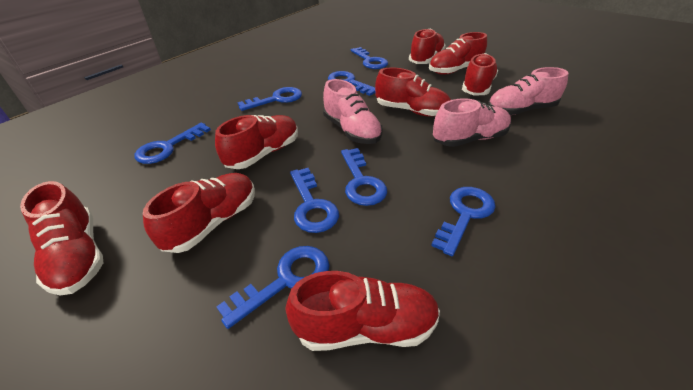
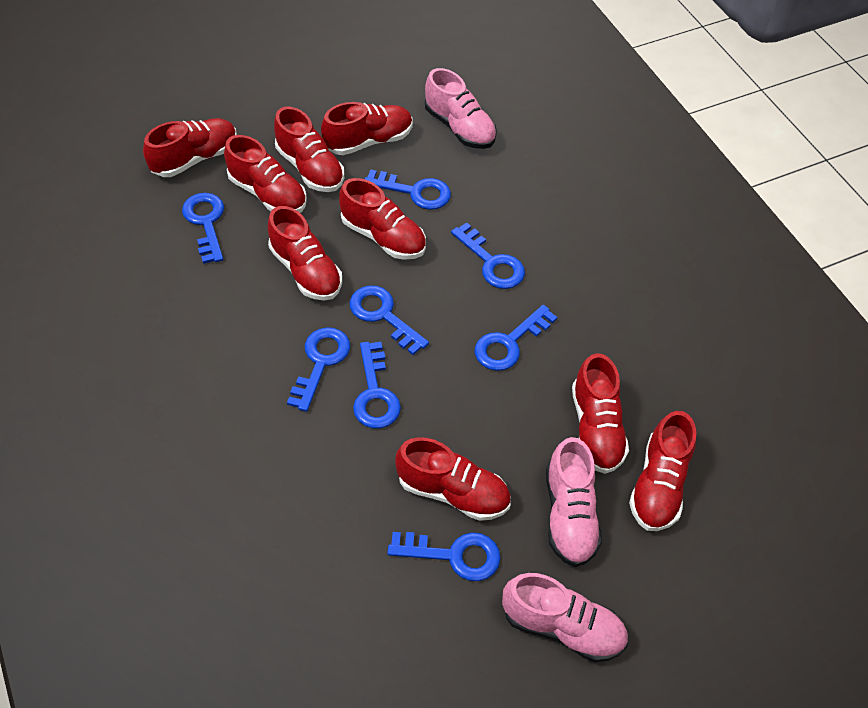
red shoe: [20,181,103,295] [143,173,255,253] [215,115,298,169] [285,271,440,351] [375,68,451,117] [409,29,446,64] [429,32,487,75] [462,53,498,96] = 8 -> [143,118,237,177] [224,135,307,213] [268,206,342,301] [274,107,344,192] [321,102,413,155] [339,178,426,260] [395,437,511,521] [572,353,629,474] [629,411,696,531] = 9

